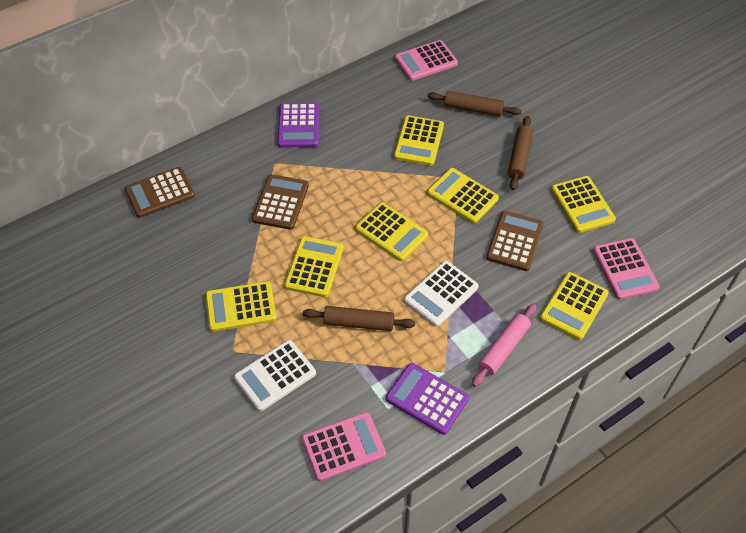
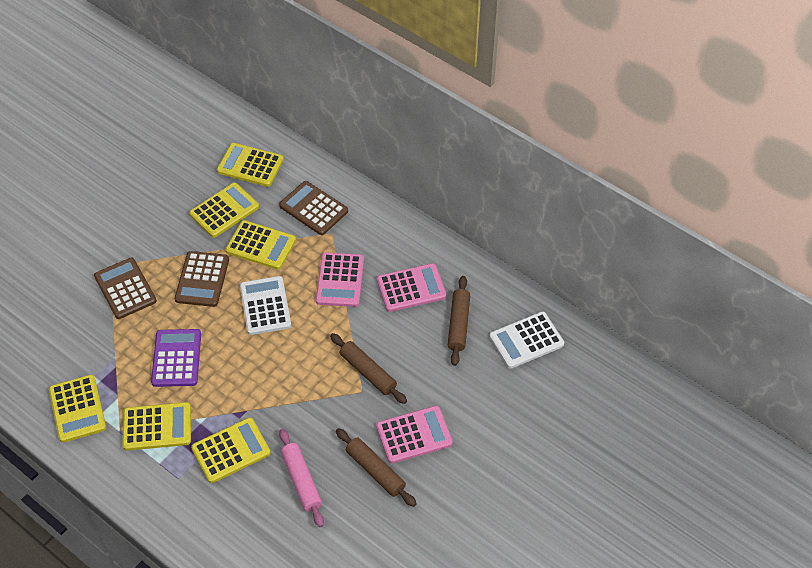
purple calculator: [278,103,319,148] [386,363,469,435] = 2 -> [151,329,201,387] = 1
yellow calculator: [205,281,276,332] [284,236,344,297] [355,202,428,261] [394,115,444,166] [427,168,499,223] [540,272,609,340] [551,176,616,233] = 7 -> [49,375,106,443] [122,402,191,451] [189,182,259,238] [191,417,271,483] [217,143,284,187] [225,220,296,270] = 6

